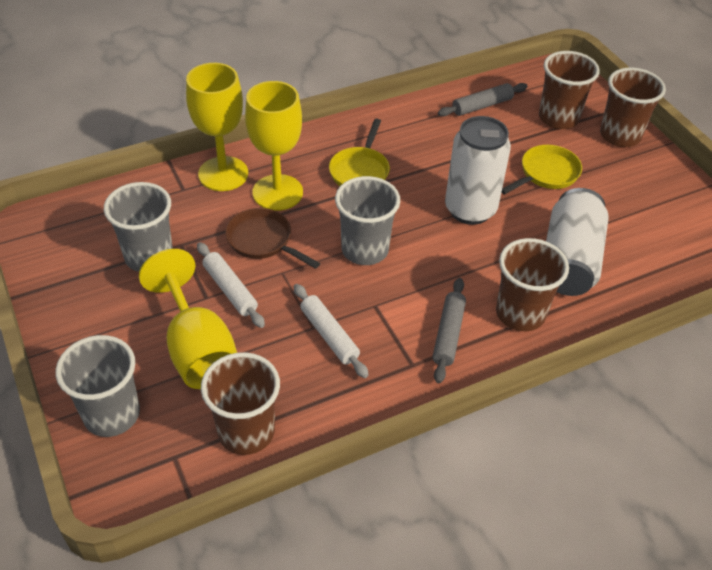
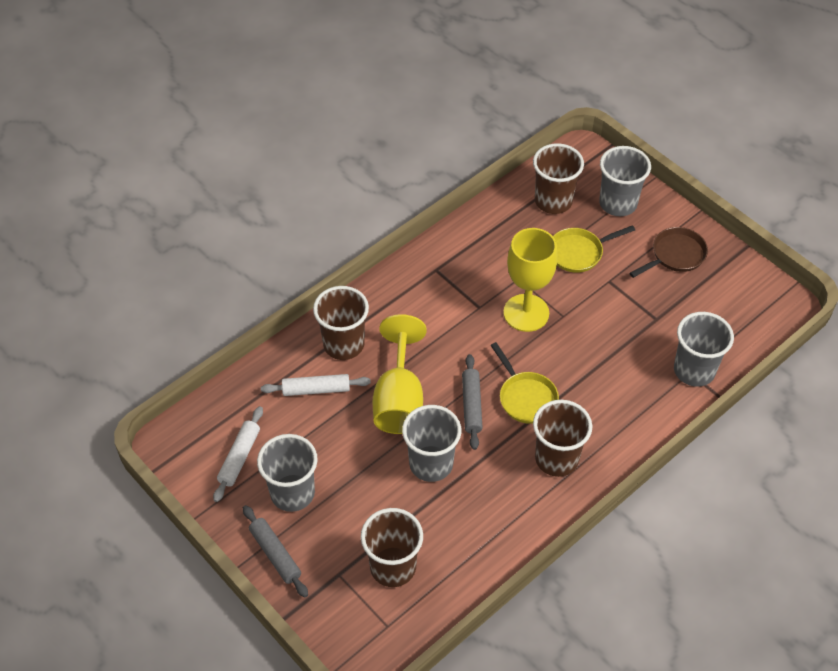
grey cup: [55,335,140,437] [104,182,173,272] [335,176,400,265] = 3 -> [257,434,318,512] [402,405,461,482] [599,146,651,216] [674,312,734,387] = 4
white can: [445,116,511,225] [546,188,609,296] = 2 -> none = 0
yellow goblet: [139,249,237,389] [186,63,248,191] [245,81,303,211] = 3 -> [373,314,427,434] [503,228,558,332] = 2

